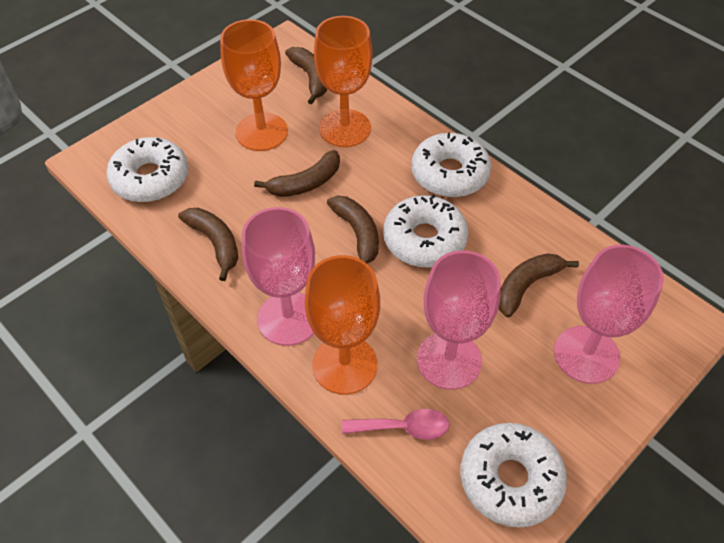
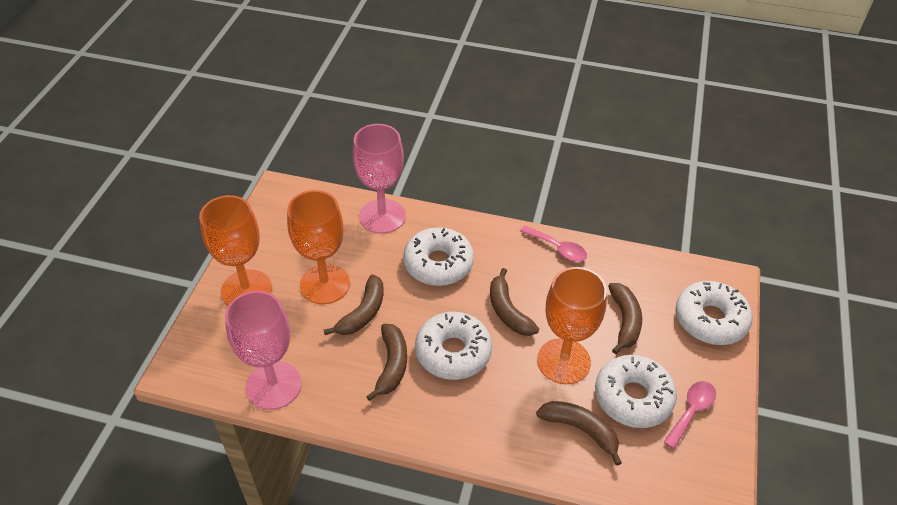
pink goblet: [242,207,315,346] [417,250,501,390] [554,245,664,384] = 3 -> [225,291,301,410] [353,124,406,234] = 2
pink spoon: [342,409,449,440] = 1 -> [520,225,587,262] [663,381,716,449] = 2

